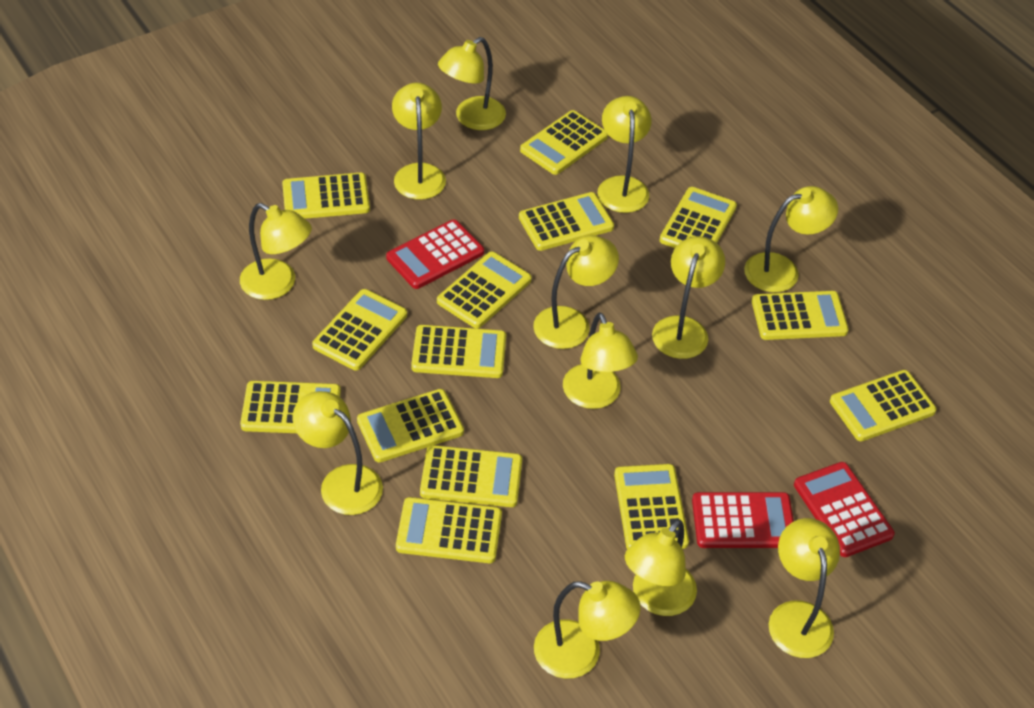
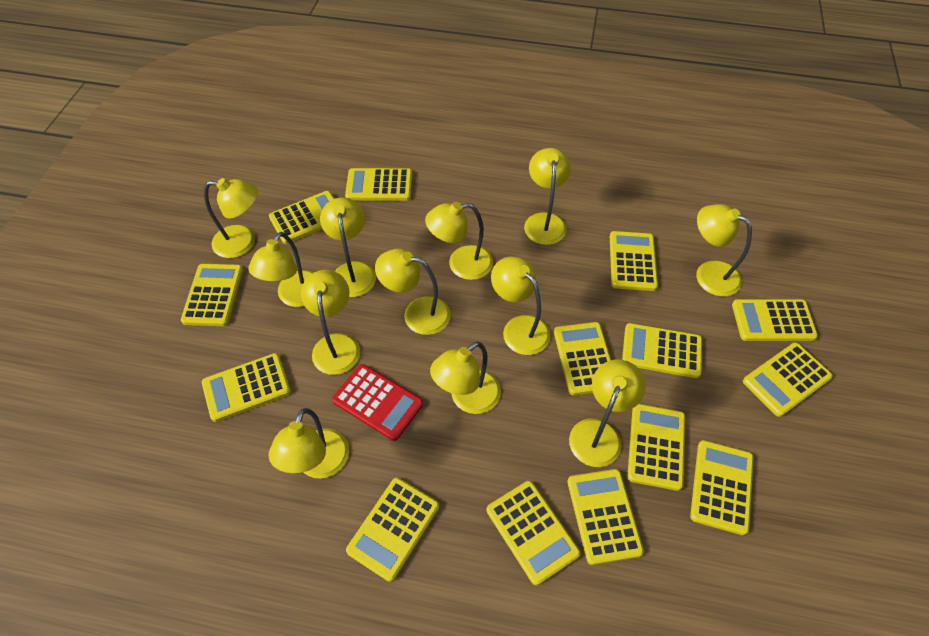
red calculator: [386,220,484,289] [692,492,794,548] [794,462,895,557] = 3 -> [332,364,423,441] = 1

